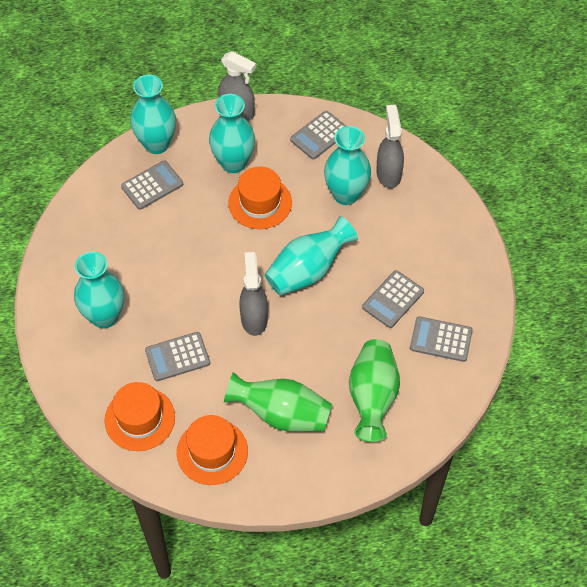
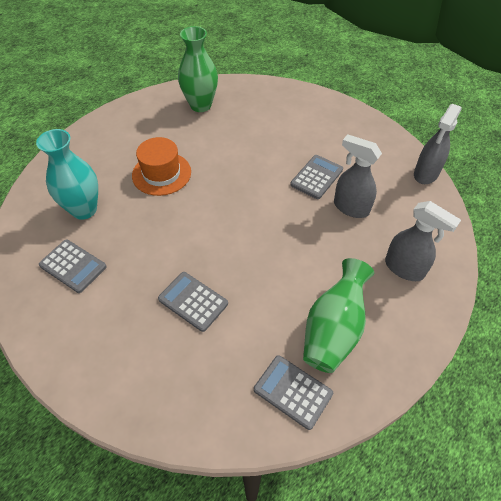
grey calculator: [121,160,183,210] [145,332,210,381] [290,111,346,159] [362,270,424,328] [410,317,473,362] = 5 -> [39,239,106,293] [158,272,228,332] [254,355,333,430] [290,155,343,199] = 4
orange hat: [105,382,175,451] [177,415,248,485] [228,167,292,229] = 3 -> [132,137,191,196] = 1
turquoise vase: [74,252,124,329] [130,74,176,154] [209,94,255,173] [265,216,358,296] [324,126,371,205] = 5 -> [36,129,98,220] = 1

